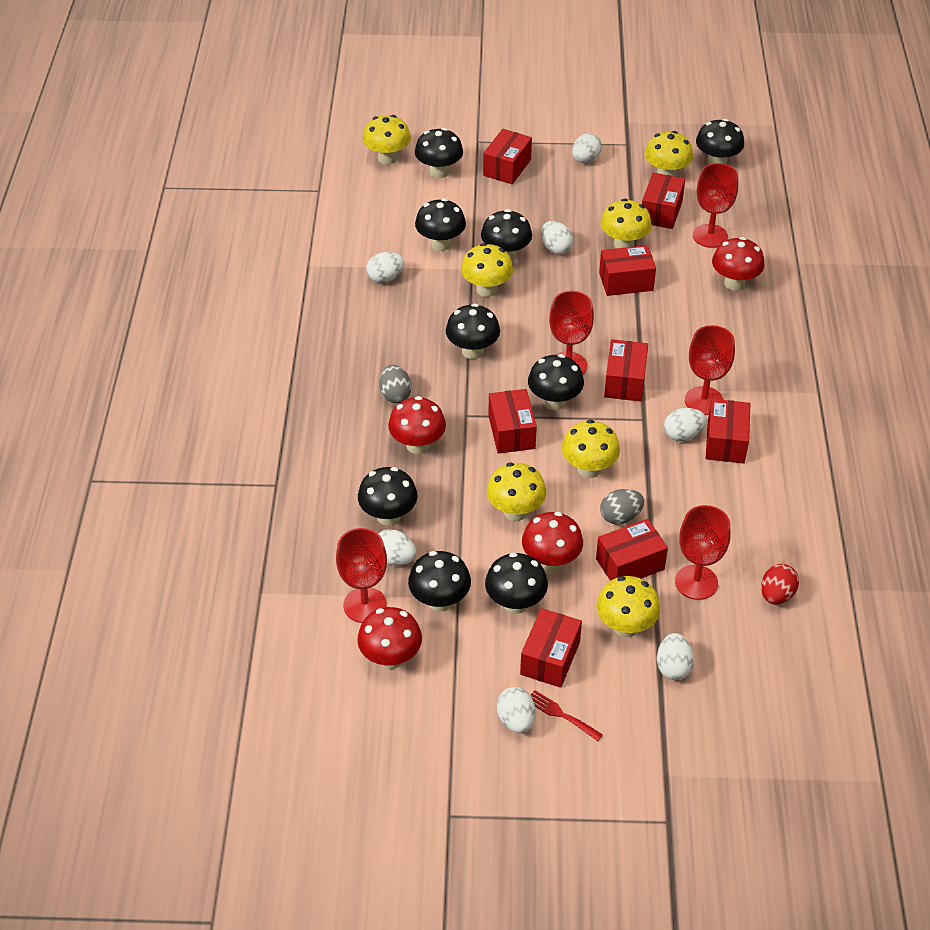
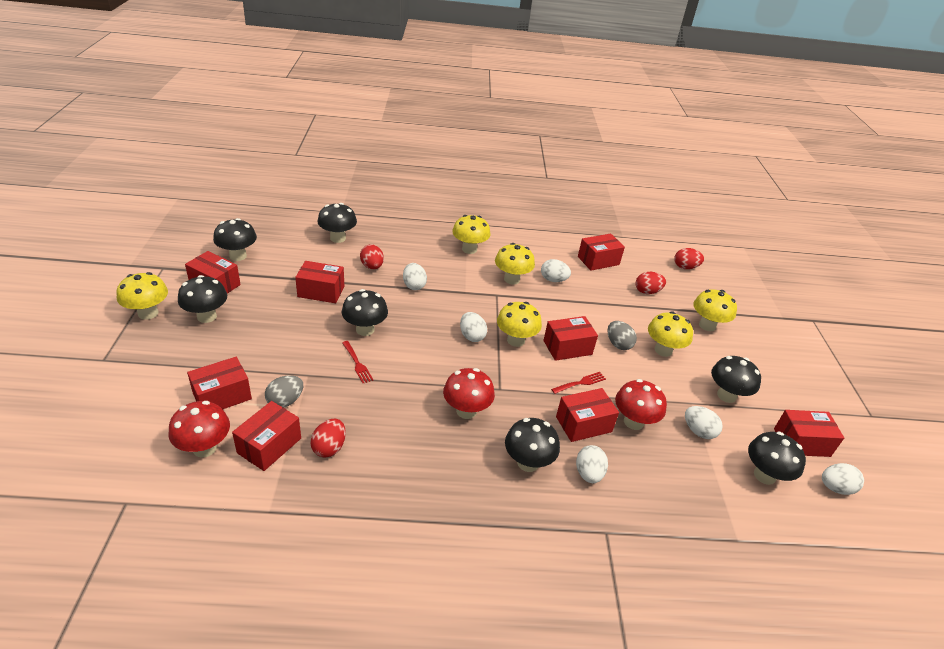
black mushroom: [358,467,418,526] [408,551,471,612] [415,128,463,178] [415,198,466,251] [446,303,500,359] [481,209,532,261] [485,552,548,614] [528,354,584,410] [696,119,744,165] = 9 -> [178,275,227,323] [213,218,257,261] [317,203,357,243] [342,289,388,336] [505,418,560,472] [711,356,761,403] [748,432,806,485] = 7
red egg: [761,564,799,605] = 1 -> [311,419,346,458] [360,245,384,269] [635,272,666,294] [674,248,704,269] = 4
red fork: [531,690,603,741] = 1 -> [342,341,374,383] [551,372,606,394] = 2
red goblet: [336,528,387,623] [549,291,594,374] [675,505,730,600] [685,325,735,415] [693,163,738,248] = 5 -> none = 0
red mushroom: [357,607,422,669] [388,396,446,454] [522,512,583,572] [712,237,765,291] = 4 -> [168,401,230,458] [443,368,495,419] [615,379,667,430] = 3
white egg: [366,252,405,283] [378,529,416,566] [497,687,535,733] [541,221,573,254] [572,133,602,163] [657,633,694,680] [664,408,707,441] = 7 -> [403,263,427,290] [460,312,487,342] [541,259,571,282] [576,445,608,483] [685,406,723,439] [822,463,864,495] = 6
yellow mushroom: [363,115,411,165] [461,243,513,297] [487,462,546,521] [562,420,620,478] [596,576,660,637] [601,199,652,249] [644,131,693,177] = 7 -> [116,272,168,320] [452,215,490,254] [495,243,535,285] [497,302,542,347] [648,312,693,357] [693,289,737,331] = 6

